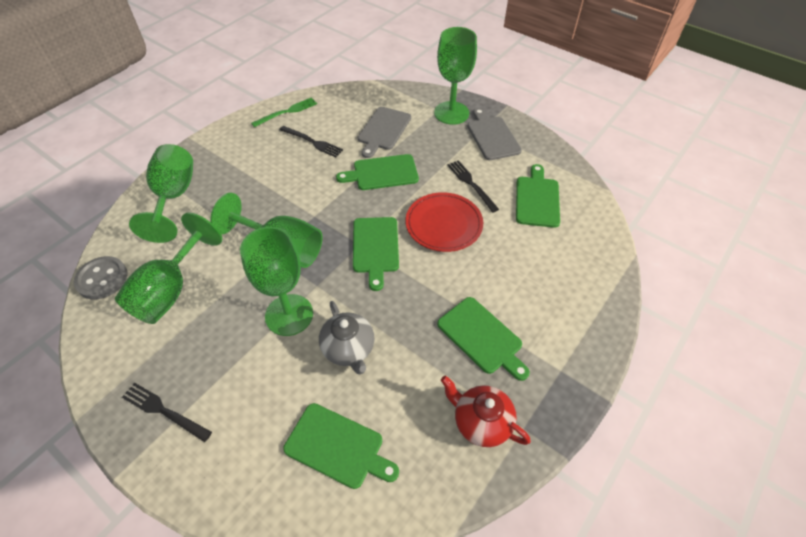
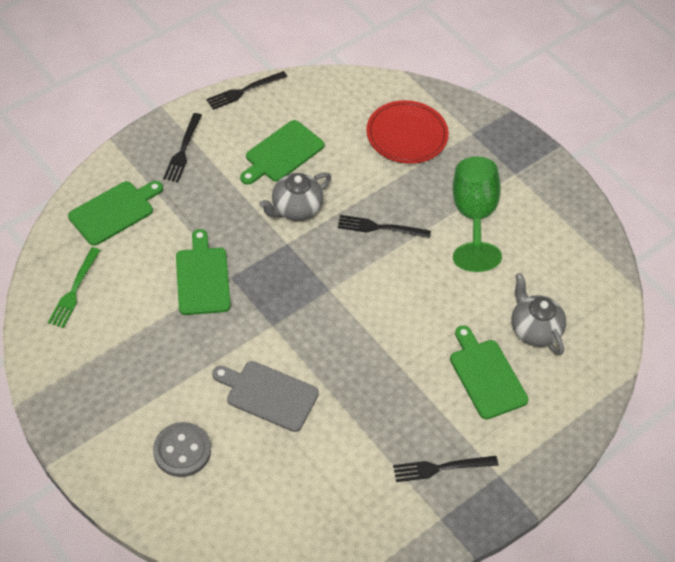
black fork: [122,383,212,442] [279,126,343,157] [448,160,499,213] = 3 -> [163,113,202,182] [206,71,287,110] [338,215,431,238] [393,456,498,482] = 4
green cutting board: [283,403,399,489] [336,154,419,190] [353,217,399,291] [437,297,530,381] [516,164,560,228] = 5 -> [68,181,163,246] [176,229,231,315] [240,120,324,185] [450,325,528,419] = 4
green goblet: [115,212,222,324] [129,144,193,243] [210,193,322,268] [240,227,313,336] [434,27,477,125] = 5 -> [453,157,502,272] = 1
grey cutting board: [358,107,411,158] [468,108,522,160] = 2 -> [212,361,319,432] = 1
grey teapot: [319,301,374,374] = 1 -> [259,172,331,221] [511,273,566,355] = 2
red teapot: [441,376,531,447] = 1 -> none = 0

